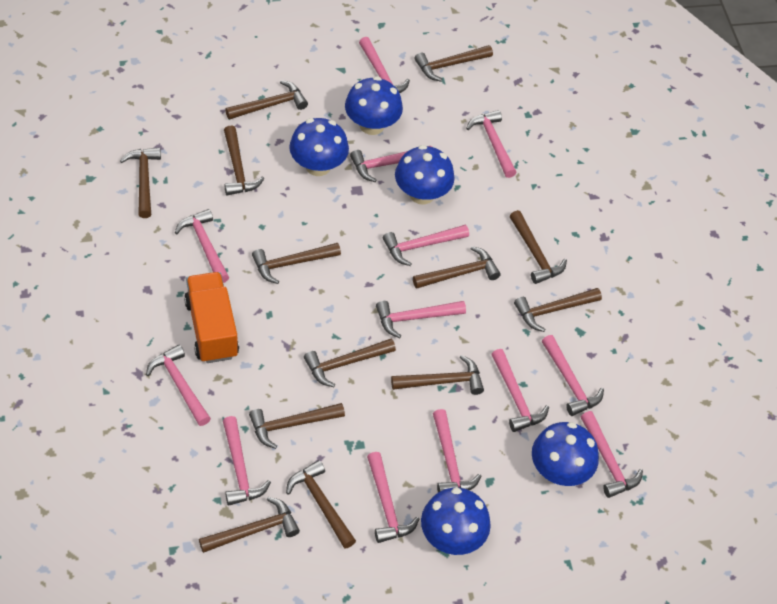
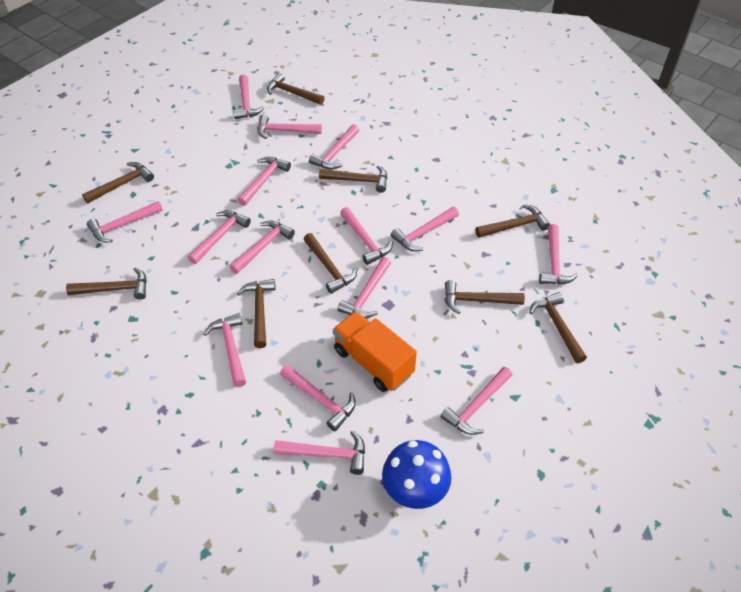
blue mushroom: [289,118,349,176] [345,76,403,135] [395,145,455,205] [421,487,491,555] [532,422,599,486] = 5 -> [382,440,451,509] = 1
brown hammer: [120,147,161,218] [199,497,300,553] [224,125,264,196] [225,80,308,120] [249,403,345,449] [252,243,341,284] [286,460,356,549] [304,339,396,387] [391,355,484,395] [413,246,501,289] [414,45,493,82] [510,210,567,284] [514,288,602,332] = 13 -> [66,268,147,300] [82,162,154,203] [237,279,276,348] [267,73,324,105] [303,233,357,294] [319,165,387,193] [445,280,525,314] [476,204,550,238] [529,292,587,363] = 9
pink hammer: [146,345,211,426] [175,209,229,283] [223,416,271,506] [350,146,432,182] [359,37,410,93] [367,452,419,543] [376,301,466,338] [383,225,469,266] [433,409,481,492] [466,110,517,178] [491,349,549,432] [542,335,604,416] [581,411,643,498] = 13 -> [87,201,163,242] [188,210,251,264] [204,313,246,387] [230,220,295,274] [233,75,264,119] [237,157,291,206] [257,114,322,139] [274,430,365,475] [280,365,356,431] [309,124,359,170] [337,257,391,318] [340,207,393,265] [391,207,459,251] [440,367,512,435] [539,224,578,284] = 15

